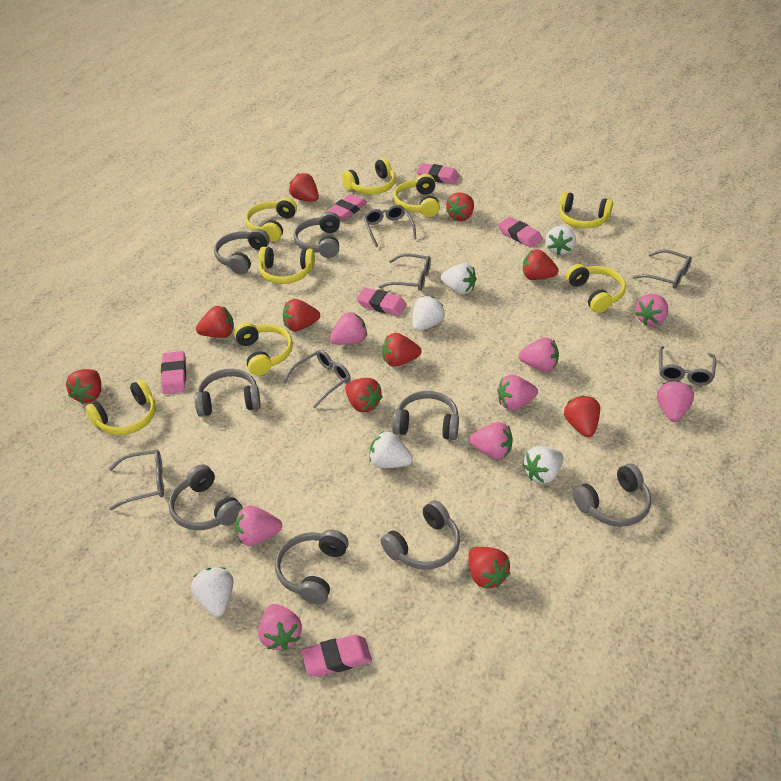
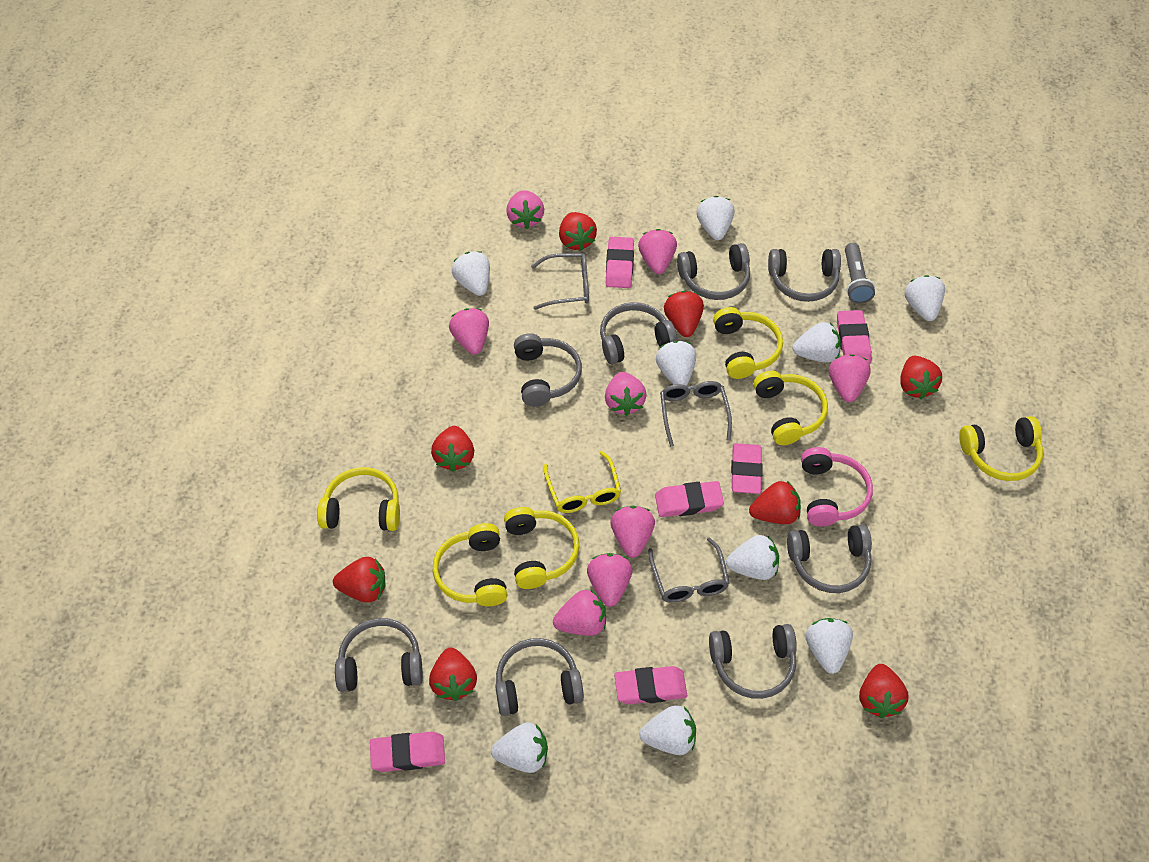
grey flashlight: none = 0 -> [845,243,875,304] = 1
grey glasses: [109,450,164,510] [283,350,351,408] [363,205,416,247] [378,253,431,291] [633,249,692,289] [659,346,716,385] = 6 -> [531,253,589,310] [648,537,729,603] [660,381,732,447] = 3
pink headphones: none = 0 -> [801,447,873,527] = 1
red strawberry: [66,369,101,404] [196,306,234,338] [283,299,320,331] [289,173,319,202] [345,378,382,412] [382,333,421,367] [446,192,474,221] [468,547,510,588] [523,249,559,280] [564,395,600,437] = 10 -> [333,557,385,602] [429,647,477,701] [431,426,474,472] [559,212,597,251] [664,291,704,337] [749,481,801,524] [859,664,909,718] [900,356,942,399] = 8
white strawberry: [191,567,234,617] [369,432,413,468] [412,296,445,331] [441,263,477,295] [522,446,563,484] [545,226,576,256] = 6 -> [452,251,490,296] [491,722,548,773] [639,705,696,755] [656,341,696,386] [696,196,734,240] [726,535,779,580] [793,322,841,363] [806,618,853,674] [904,275,945,321] = 9
yellow glasses: none = 0 -> [544,451,621,513] = 1
yellow headphones: [85,379,156,435] [234,322,293,376] [245,197,297,242] [258,247,315,284] [342,158,396,195] [393,174,440,217] [559,192,613,228] [566,264,626,313] = 8 -> [317,467,400,531] [433,523,507,607] [504,507,580,589] [713,307,783,379] [753,371,828,445] [959,416,1043,481] = 6

